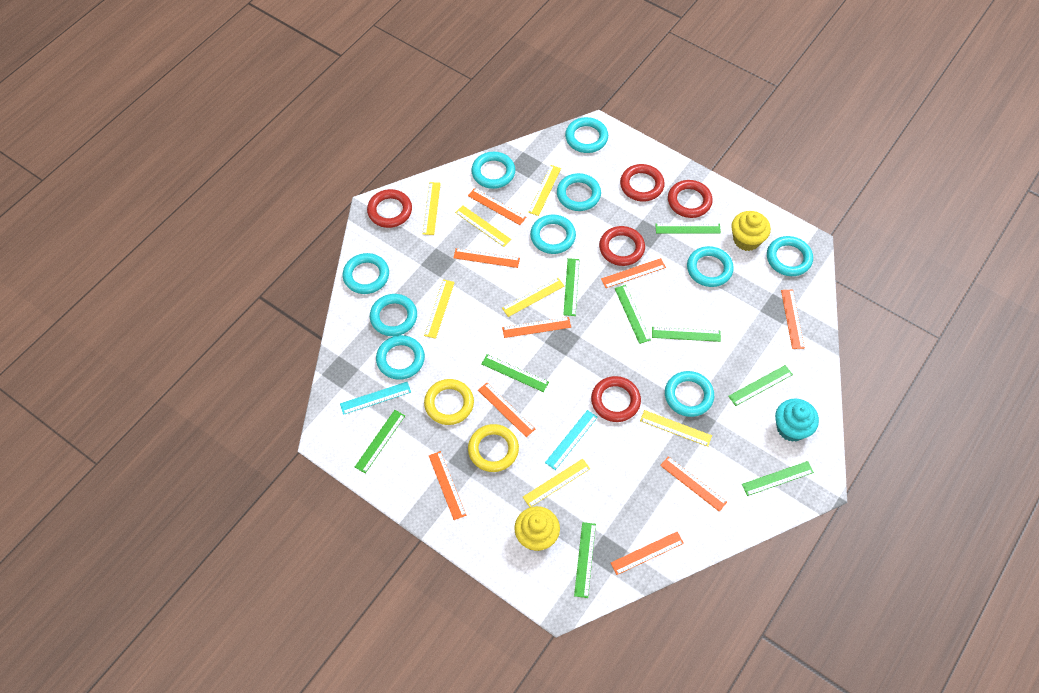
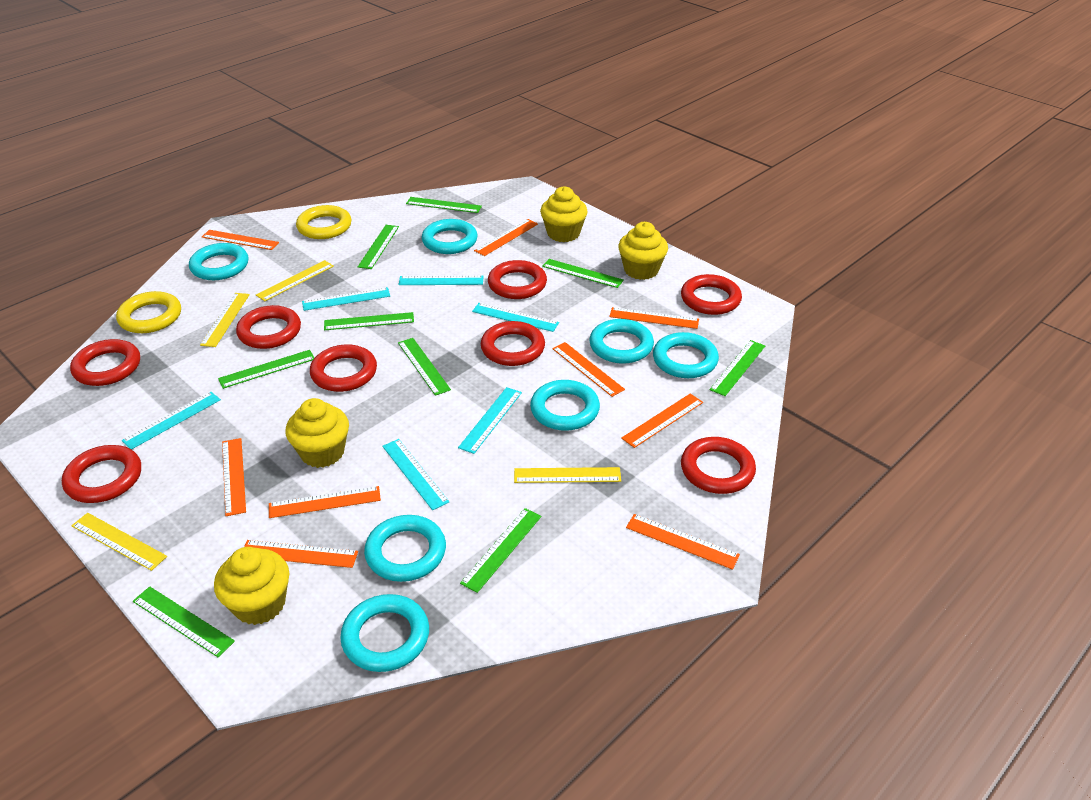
red ring: [367,189,412,228] [591,376,641,422] [599,226,645,266] [620,164,665,202] [668,180,713,218] = 5 -> [62,445,141,503] [70,339,140,386] [236,305,301,349] [310,344,377,392] [481,321,545,366] [488,260,547,299] [681,274,742,315] [681,437,756,494] = 8
turquoise cupcake: [775,398,819,442] = 1 -> none = 0
turquoise ring: [343,253,389,294] [370,294,417,336] [376,335,425,380] [471,152,515,189] [530,215,576,254] [557,173,601,211] [565,117,608,153] [665,371,714,417] [687,246,734,287] [767,236,813,276] = 10 -> [189,243,249,280] [340,594,429,672] [364,515,446,582] [422,219,478,254] [530,380,600,431] [589,319,654,364] [653,332,719,378] = 7
turquoise ruler: [340,382,411,415] [545,410,598,470] = 2 -> [122,392,221,450] [302,287,390,311] [382,439,450,510] [398,275,484,285] [458,387,522,454] [472,303,559,332] = 6
yellow cupcake: [514,506,560,551] [731,211,771,251] = 2 -> [214,547,289,625] [285,398,349,468] [540,186,588,242] [618,222,668,280] = 4
yellow ruler: [423,182,441,235] [424,279,455,339] [455,205,511,247] [502,278,564,317] [523,459,590,507] [528,165,561,216] [640,410,712,447] = 7 -> [71,513,167,571] [200,293,250,347] [256,260,334,301] [514,467,621,483] = 4

